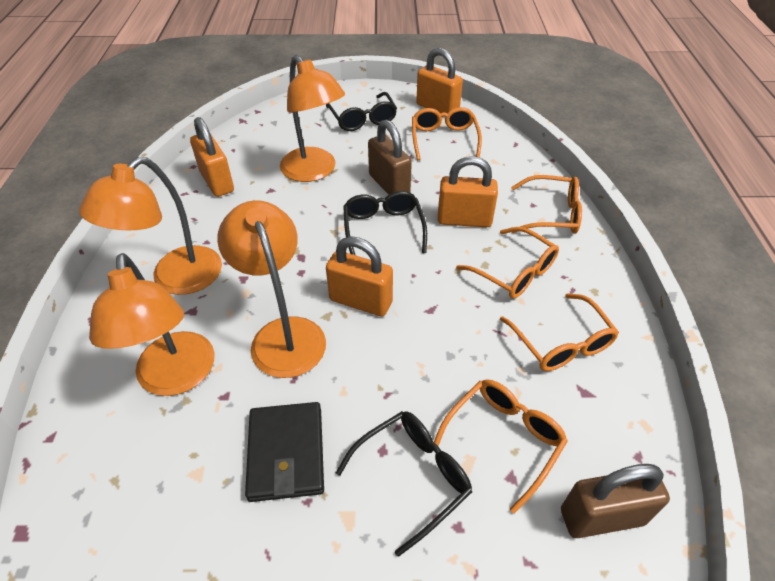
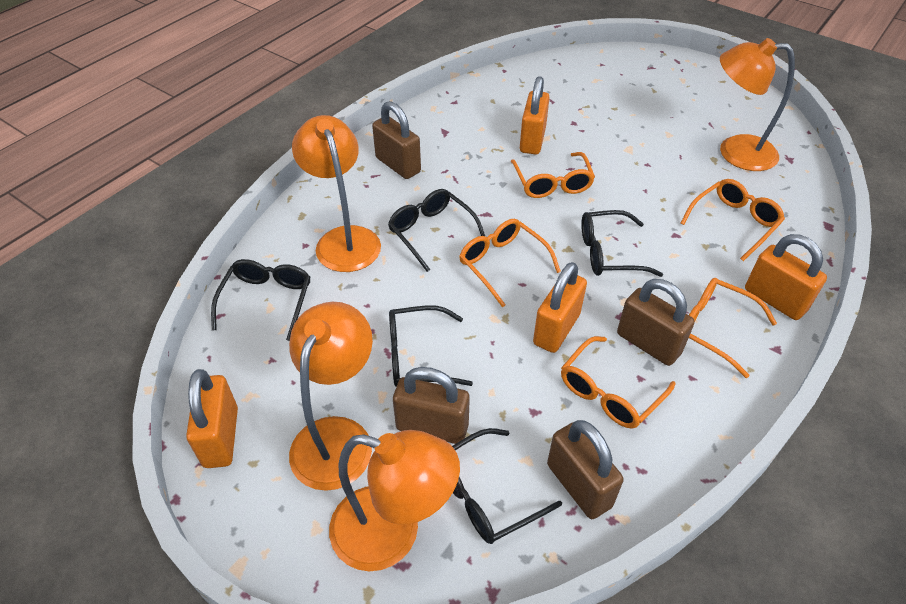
black glasses: [326,92,397,131] [336,411,472,557] [343,191,427,255] = 3 -> [211,259,310,341] [388,189,485,272] [389,305,473,387] [452,428,562,544] [581,210,663,277] = 5
black wallet: [245,402,324,502] = 1 -> none = 0
brown padlock: [368,119,412,195] [561,464,670,538] = 2 -> [372,101,421,179] [393,367,470,444] [547,420,624,519] [617,279,695,366] = 4

